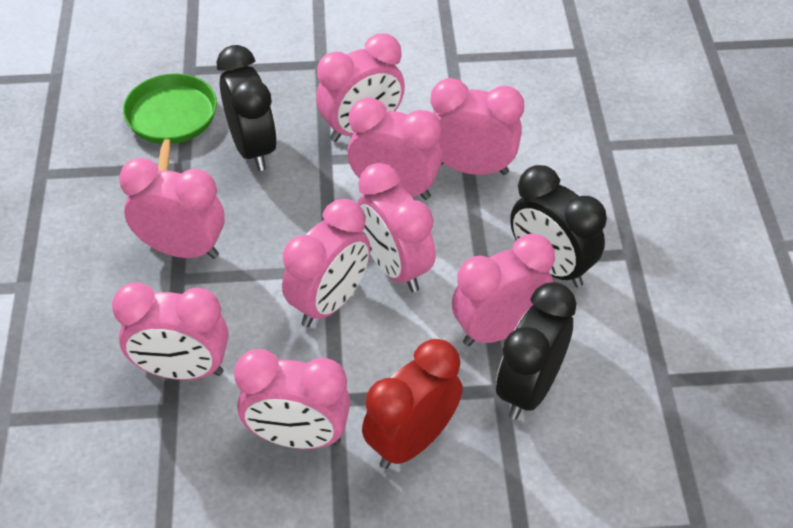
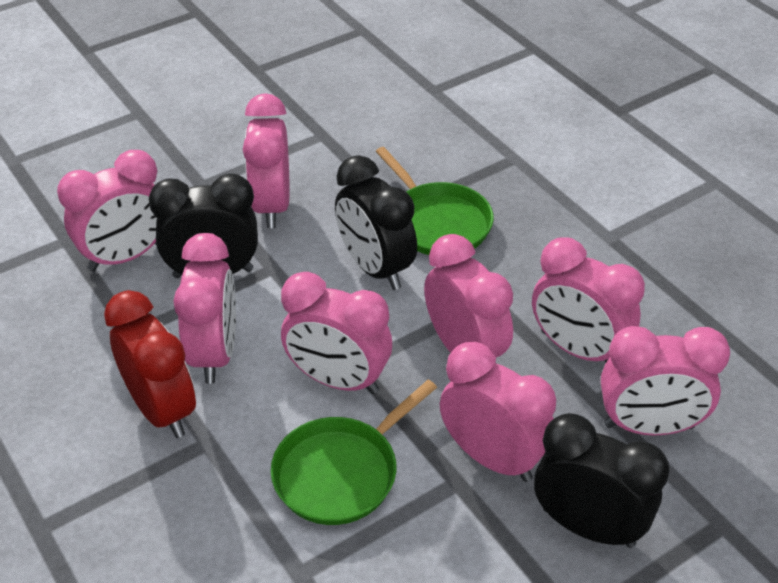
green pan: [123,74,217,171] = 1 -> [271,380,437,525] [375,147,494,255] = 2
pink clock: [112,283,228,380] [119,158,225,259] [234,349,350,449] [282,199,370,327] [316,33,405,142] [348,97,443,200] [357,163,436,292] [431,78,524,175] [452,233,555,346] = 9 -> [57,150,157,272] [174,233,236,384] [243,93,290,228] [281,272,392,394] [424,234,513,358] [440,342,556,482] [532,237,645,362] [601,326,730,436] = 8

